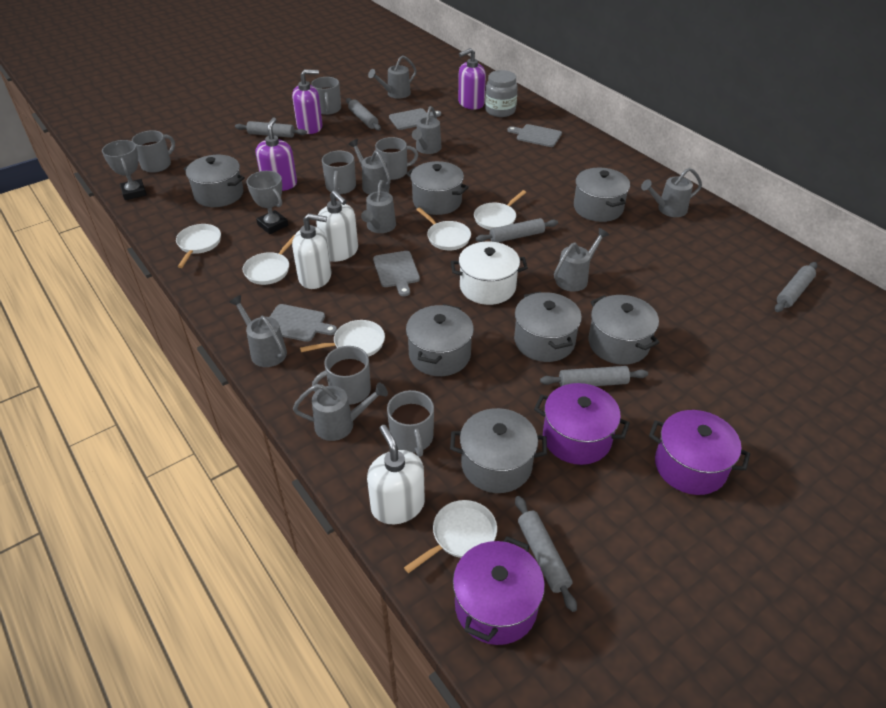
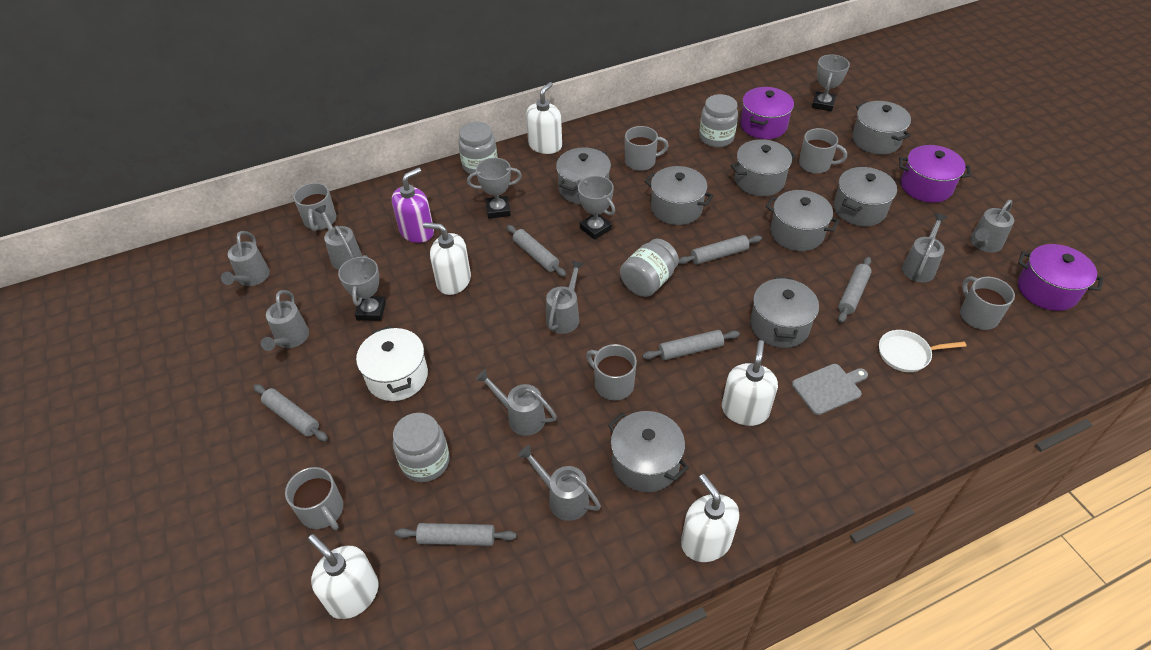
grey cutting board: [270,304,337,342] [373,251,420,296] [389,108,441,130] [507,124,562,147] = 4 -> [792,364,868,415] = 1
grey jar: [485,70,518,117] = 1 -> [393,413,450,482] [458,122,497,176] [620,239,679,297] [699,94,738,147] = 4
grey pot: [184,155,245,207] [406,161,469,215] [406,304,474,376] [450,408,547,493] [514,292,582,362] [574,168,630,222] [588,295,660,365] = 7 -> [556,147,611,205] [608,411,689,492] [644,166,713,225] [731,139,796,196] [750,277,819,348] [766,190,840,251] [834,167,897,226] [852,101,911,155] = 8
grey trophy: [102,140,147,200] [246,171,288,234] = 2 -> [338,255,386,321] [467,158,522,219] [577,176,615,240] [812,54,850,112] = 4
purple soap dispenser: [256,118,297,191] [292,69,323,134] [458,48,486,110] = 3 -> [392,167,434,243] = 1
white pan: [176,224,221,268] [243,235,295,285] [300,320,385,357] [404,500,497,573] [416,207,471,250] [474,190,526,230] = 6 -> [879,330,966,372] = 1
white soap dispenser: [292,213,331,289] [316,190,358,262] [367,425,425,524] = 3 -> [308,534,378,619] [423,222,471,295] [526,82,562,154] [681,474,739,562] [722,340,778,426] = 5

